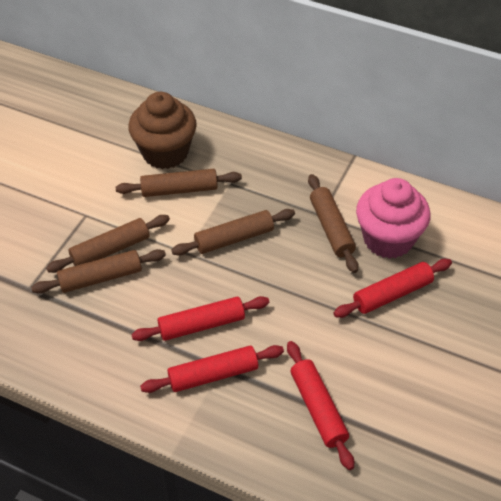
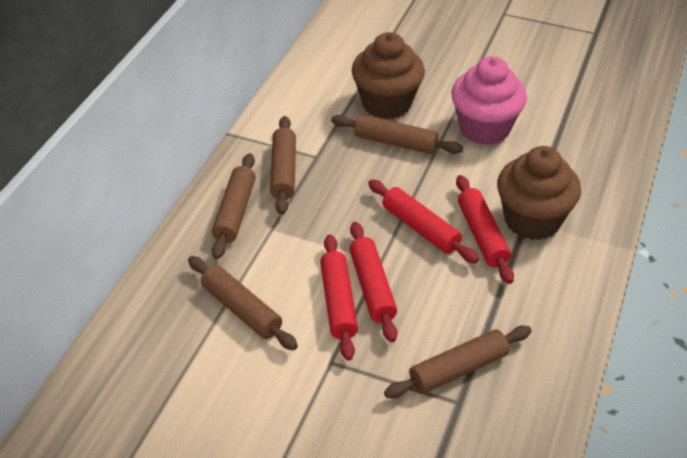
brown cupcake: [128,92,197,169] = 1 -> [352,32,425,119] [497,146,581,240] = 2

